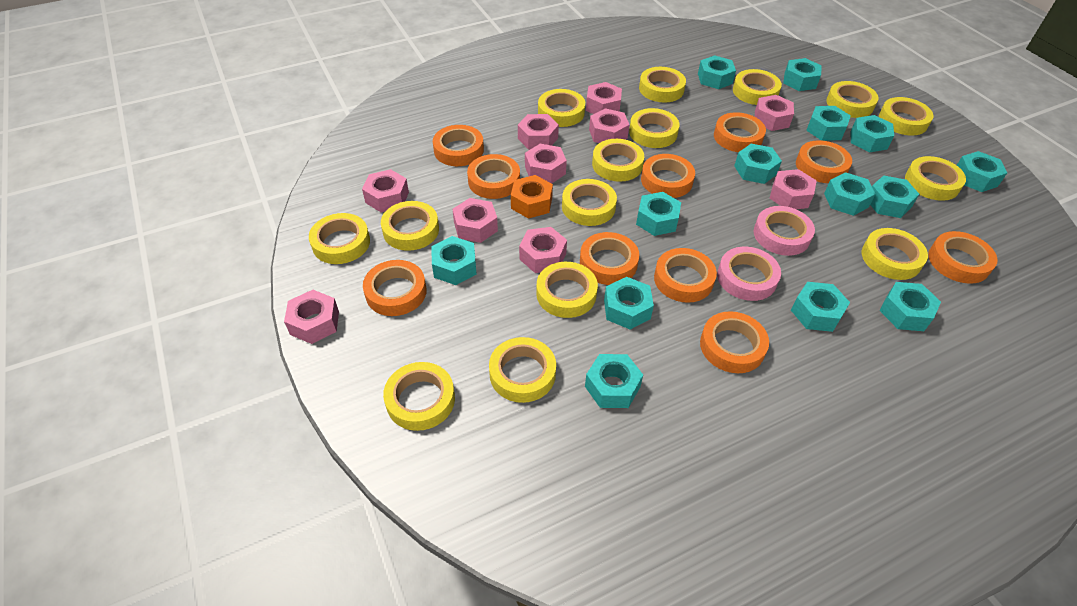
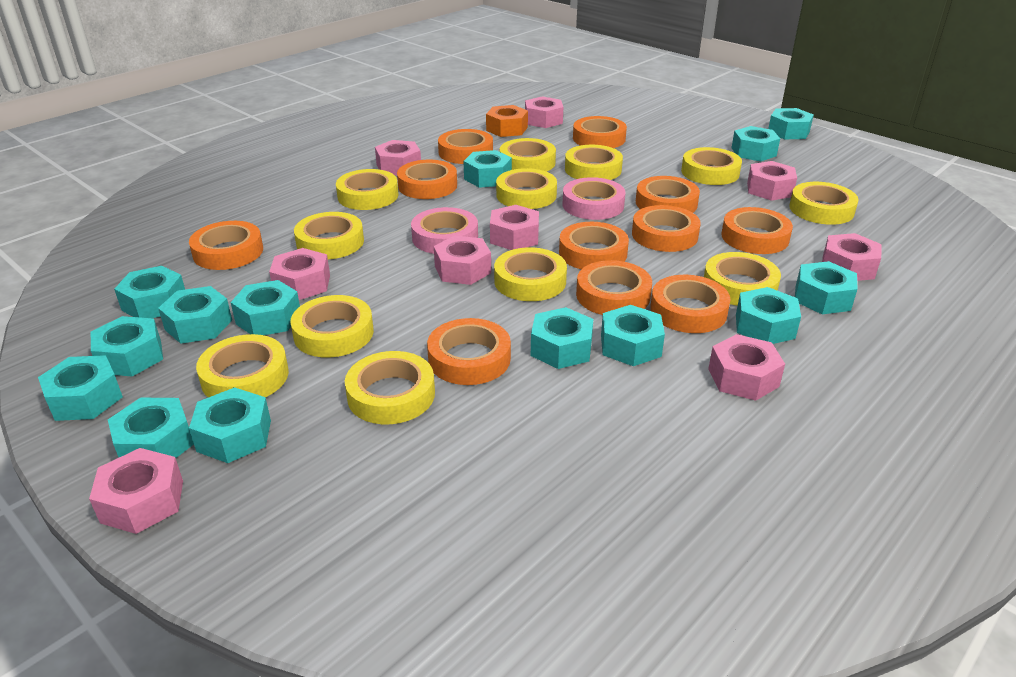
orange tape: [363,260,427,316] [433,125,484,166] [467,154,520,199] [580,232,639,285] [641,154,695,198] [654,248,717,303] [700,311,769,373] [714,112,766,152] [796,140,852,183] [928,231,998,284] = 10 -> [189,221,263,270] [397,160,457,199] [427,318,511,385] [438,129,493,164] [559,222,629,269] [573,116,627,148] [576,260,652,315] [632,205,701,252] [636,176,700,213] [650,275,731,333] [722,207,793,254] = 11
pink nut: [284,290,339,344] [362,169,409,213] [452,198,498,243] [518,114,559,150] [519,227,567,273] [525,144,567,183] [586,82,622,114] [589,108,629,143] [755,95,794,131] [769,169,817,209] = 10 -> [89,448,183,534] [269,248,330,300] [375,140,421,175] [434,235,491,285] [490,205,539,250] [525,96,563,128] [708,334,785,401] [747,161,797,201] [822,233,882,281] = 9
yellow tape: [309,213,370,264] [381,201,439,251] [383,362,455,431] [489,337,556,403] [536,262,598,318] [538,89,585,127] [562,179,617,226] [592,139,644,182] [629,108,680,148] [639,67,686,102] [733,69,782,105] [826,81,879,118] [862,228,928,280] [879,97,934,135] [905,156,966,201] = 15 -> [196,334,289,397] [290,295,374,358] [294,212,364,259] [336,169,399,210] [345,351,435,424] [494,247,567,301] [496,168,557,209] [500,138,556,172] [565,145,623,180] [681,147,742,185] [704,252,781,306] [789,182,859,225] = 12

